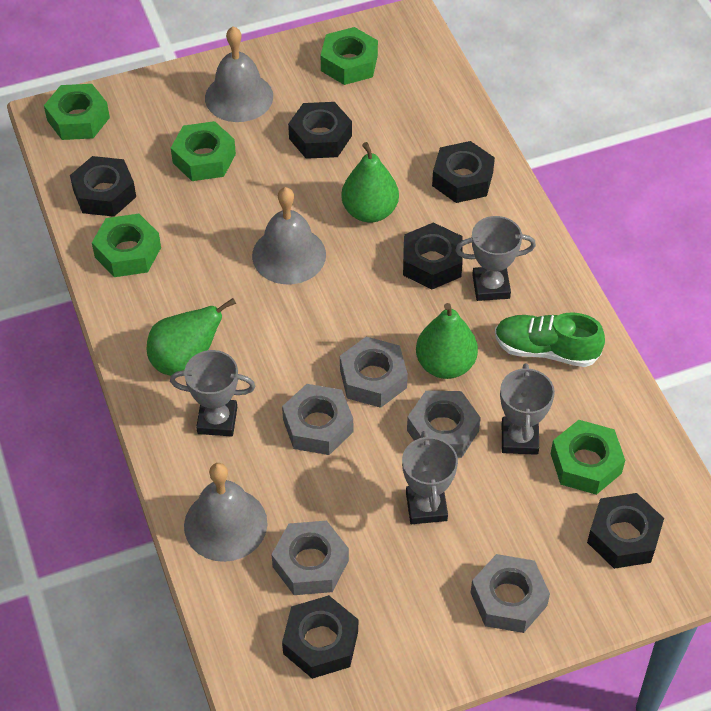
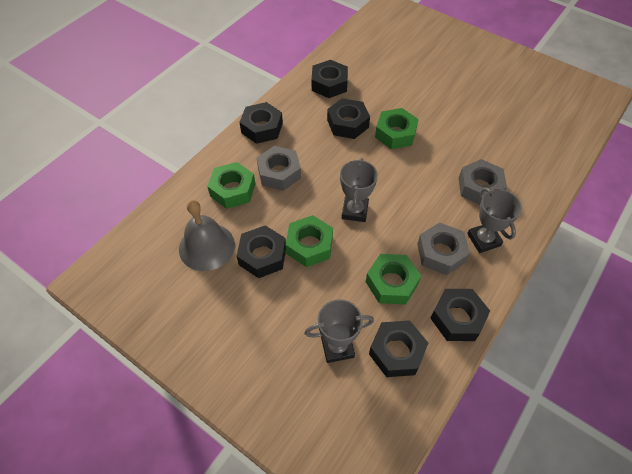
green nut: [44,84,110,140] [92,214,161,277] [171,121,236,181] [321,27,378,85] [551,420,625,495] = 5 -> [207,162,255,209] [285,215,333,267] [366,254,421,305] [375,108,419,149] = 4
green pear: [147,298,236,376] [341,142,399,223] [416,303,478,379] = 3 -> none = 0
green shoe: [495,312,605,367] = 1 -> none = 0
grey bell: [184,463,268,562] [205,26,273,122] [252,187,326,284] = 3 -> [179,200,235,271] = 1
grey nut: [271,521,349,595] [282,384,353,455] [340,337,408,408] [407,391,481,458] [471,554,550,633] = 5 -> [256,146,301,191] [417,222,470,275] [459,159,507,205] = 3
grey trophy: [170,350,255,436] [402,431,458,524] [455,216,536,301] [500,363,555,455] = 4 -> [305,299,374,363] [340,158,378,222] [467,188,522,253] = 3

